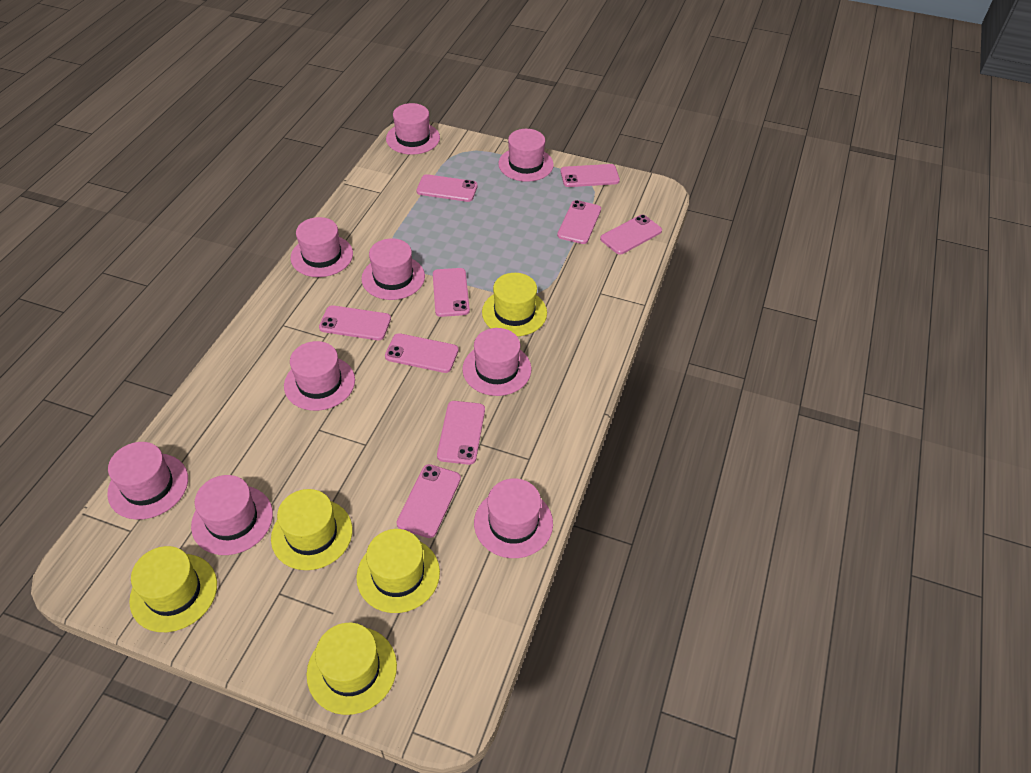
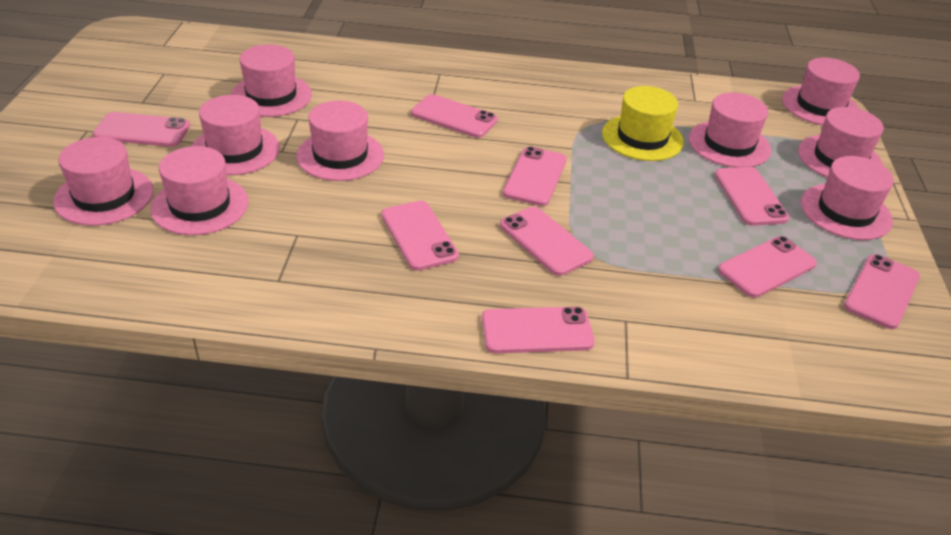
yellow hat: [129,546,217,632] [271,489,352,570] [307,623,397,715] [356,529,440,613] [482,273,547,336] = 5 -> [602,86,684,161] = 1

